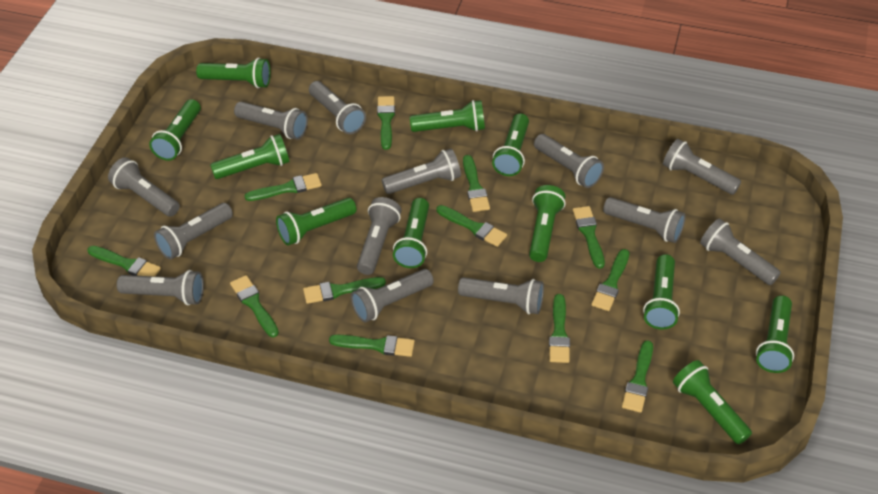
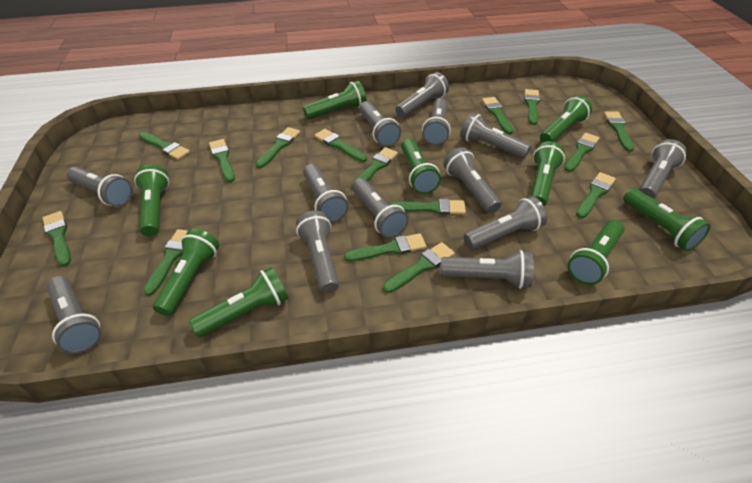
green brush: [87,246,161,276] [230,275,279,337] [244,173,322,201] [303,277,386,304] [329,335,415,357] [377,96,395,150] [437,205,507,247] [463,155,490,212] [549,294,570,363] [573,206,605,269] [591,249,629,311] [622,340,653,413] = 12 -> [43,211,71,267] [139,132,190,160] [143,229,188,296] [209,139,235,182] [256,127,300,168] [315,129,367,162] [344,233,426,261] [351,147,398,188] [383,242,455,293] [389,199,466,215] [482,97,513,134] [524,89,540,125] [564,133,599,172] [576,172,616,218] [604,111,634,152] = 15
green flashlight: [149,99,201,161] [196,58,271,88] [210,134,290,179] [276,198,357,245] [393,198,429,268] [410,100,485,132] [492,113,529,176] [529,185,566,262] [643,254,680,330] [673,360,752,444] [756,295,794,373] = 11 -> [134,164,169,236] [153,229,219,316] [189,267,288,337] [303,81,367,119] [401,138,441,194] [530,141,565,206] [540,95,592,143] [568,220,624,285] [623,188,711,251] = 9

